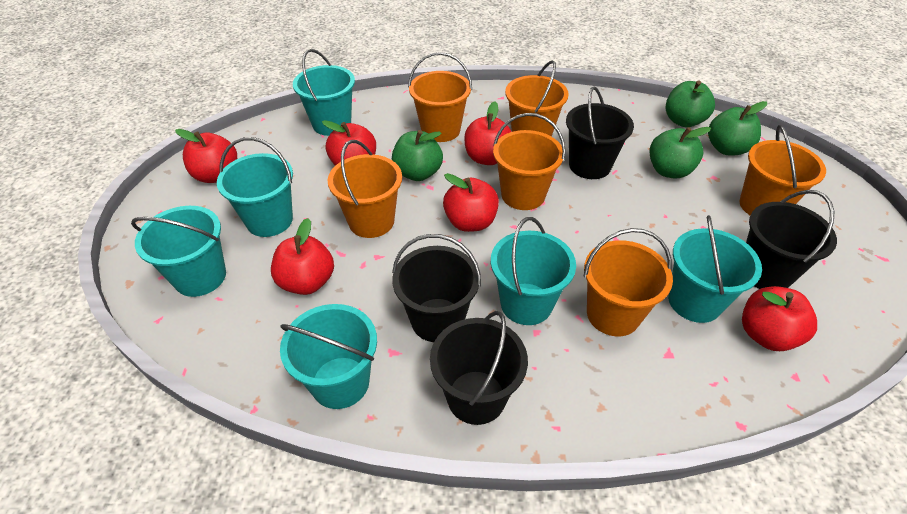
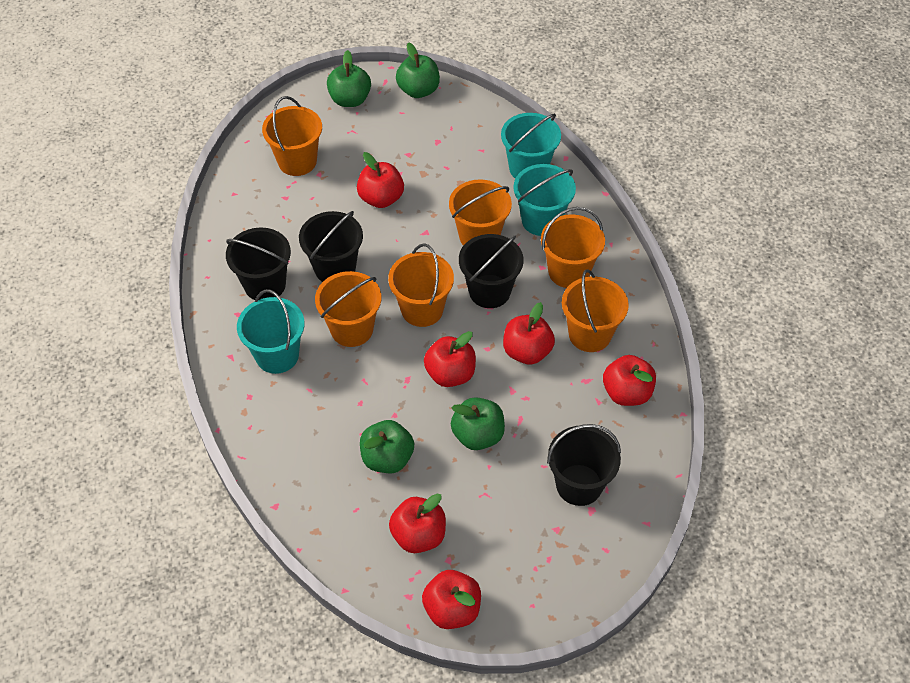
turquoise bucket: [131,206,226,297] [217,137,293,237] [280,304,377,409] [293,49,355,136] [491,217,576,325] [668,215,762,323] = 6 -> [237,289,304,374] [501,113,561,178] [513,164,576,236] = 3

